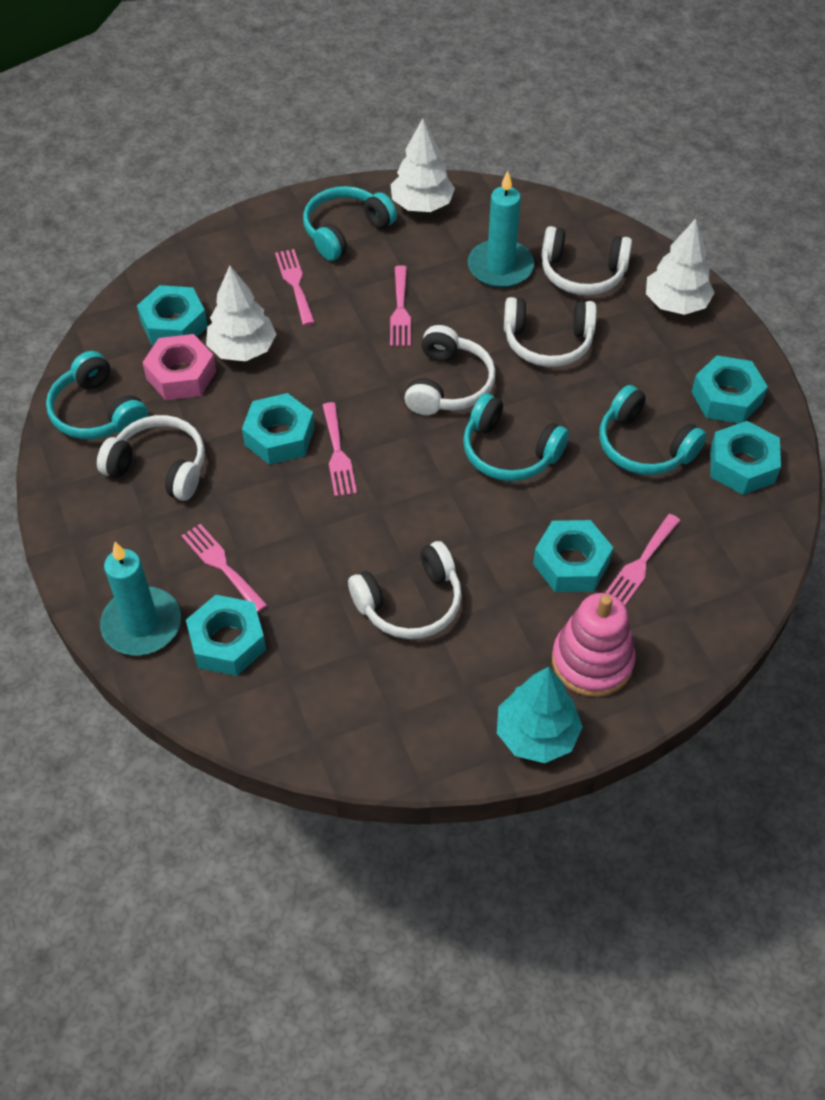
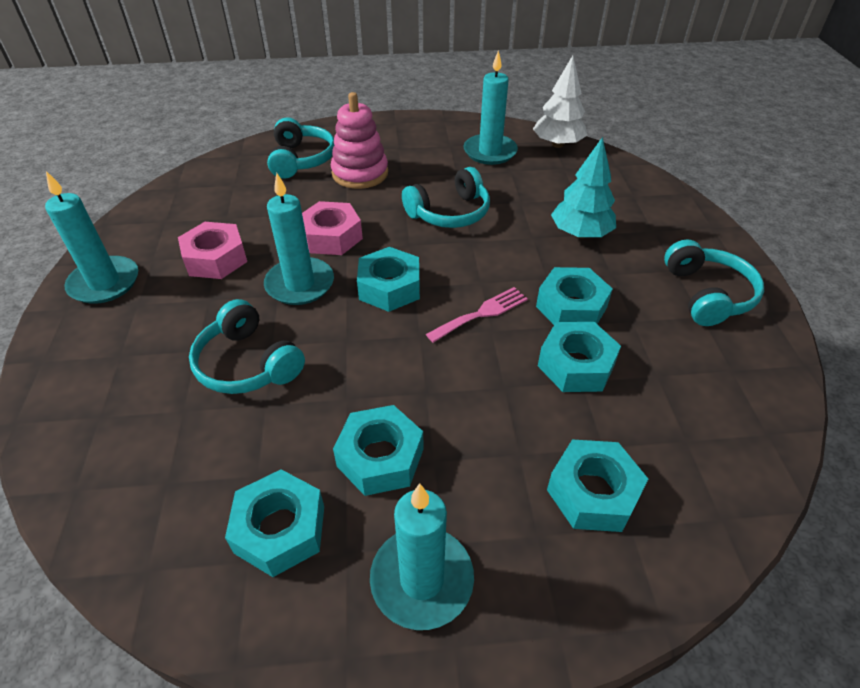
pink fork: [181,524,267,613] [275,249,315,326] [322,402,357,497] [390,265,411,347] [605,514,681,605] = 5 -> [426,287,528,343] = 1
pink nut: [142,334,216,400] = 1 -> [178,222,247,279] [302,201,363,255] = 2
turquoise candle: [100,542,181,656] [468,171,534,288] = 2 -> [45,171,138,304] [264,173,334,305] [370,483,474,630] [464,50,518,165] = 4
white headphones: [97,415,205,501] [348,541,462,639] [404,325,496,415] [504,297,597,367] [541,226,632,295] = 5 -> none = 0
white tree: [206,265,276,361] [391,118,455,212] [646,218,715,315] = 3 -> [533,56,587,148] = 1

